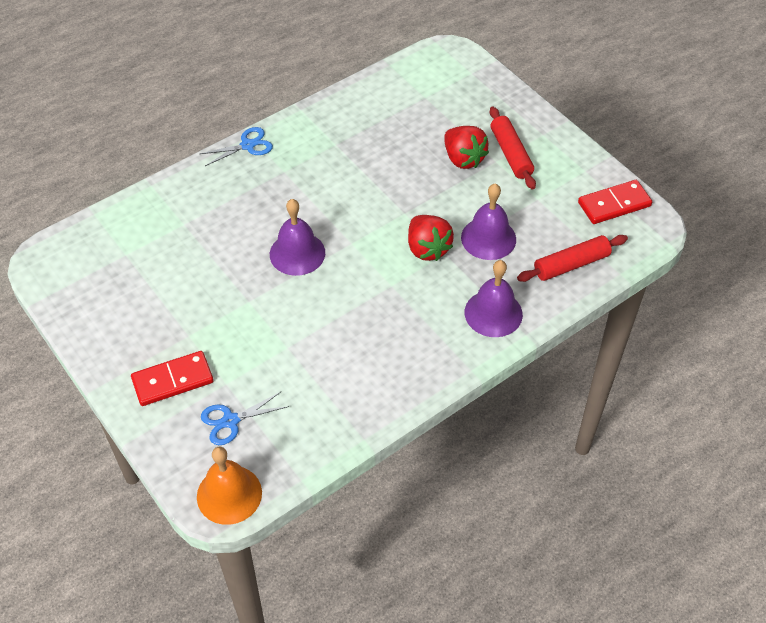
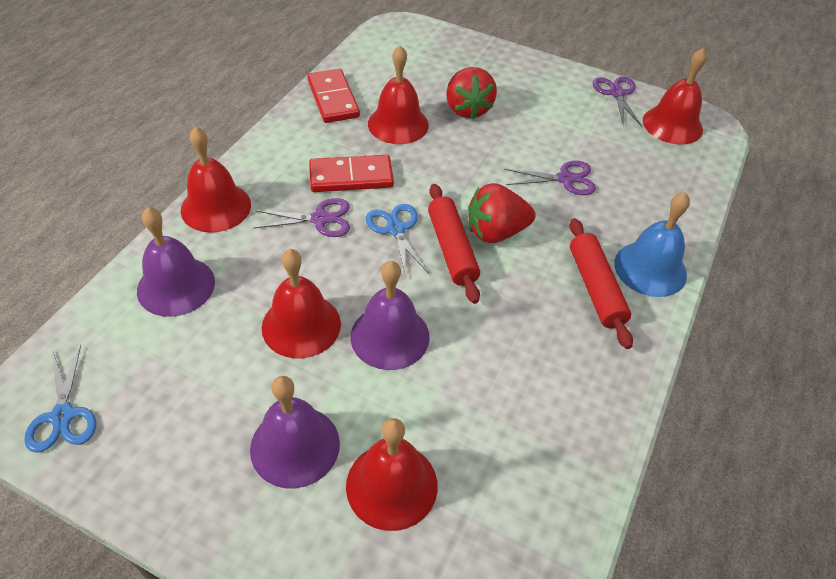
blue bell: none = 0 -> [614,192,690,297] = 1
orange bell: [197,447,262,525] = 1 -> none = 0
purple scissors: none = 0 -> [253,198,350,237] [505,161,596,195] [593,77,642,126] = 3
red bell: none = 0 -> [181,126,251,233] [262,249,341,358] [346,418,438,531] [368,45,429,144] [643,48,707,145] = 5

